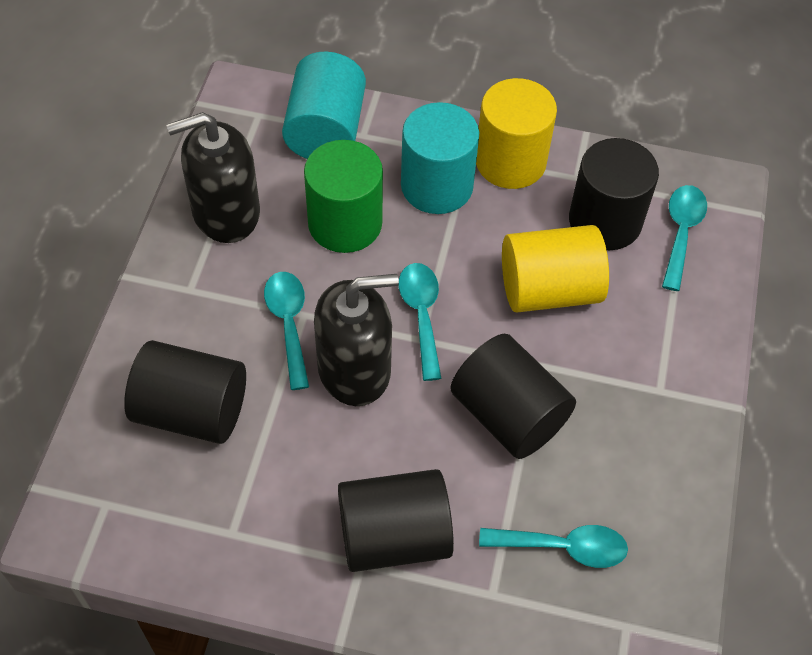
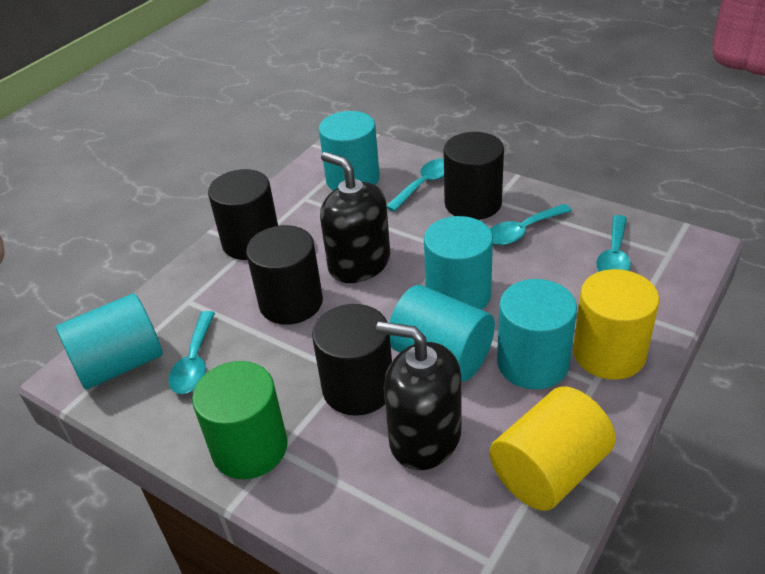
turquoise cylinder: [282,52,366,159] [401,102,479,214] = 2 -> [56,294,163,389] [319,111,380,191] [389,285,495,381] [424,216,493,310] [497,279,577,390] = 5

